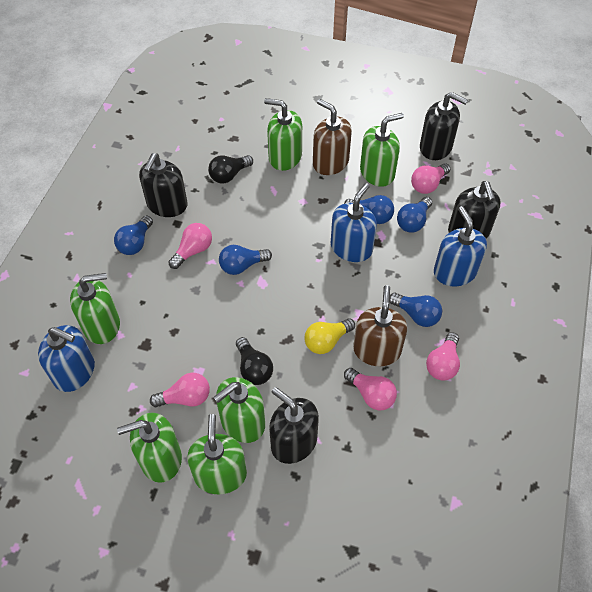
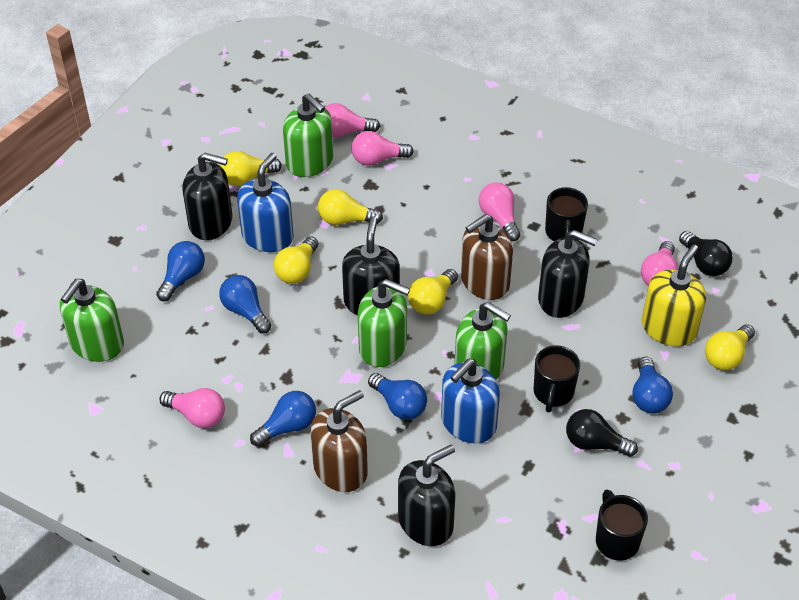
black mug: none = 0 -> [534,345,580,412] [545,187,588,242] [596,490,648,561] = 3
blue soap dispenser: [38,325,95,392] [331,183,377,262] [434,206,487,286] = 3 -> [237,153,294,252] [441,359,500,443] = 2
green soap dispenser: [70,273,120,344] [117,413,182,483] [187,414,247,494] [213,377,265,443] [264,98,302,171] [360,113,404,187] = 6 -> [60,279,124,362] [283,94,333,177] [358,279,410,367] [454,302,511,380] = 4
yellow light bulb: [305,318,355,354] = 1 -> [220,151,282,186] [274,236,318,284] [318,189,383,225] [408,269,458,315] [705,324,755,370] = 5
yellow soap dispenser: none = 0 -> [642,244,706,346] = 1

